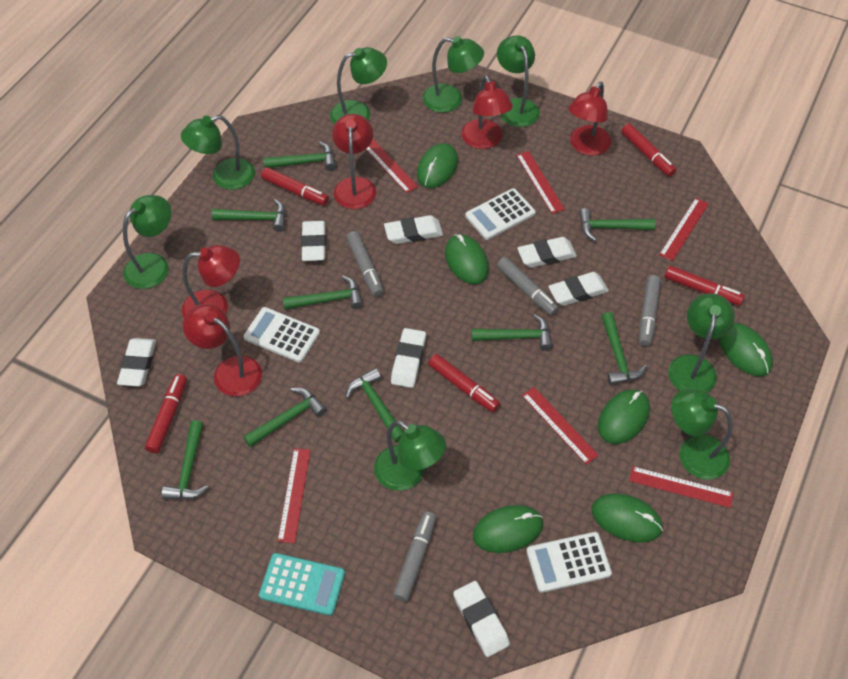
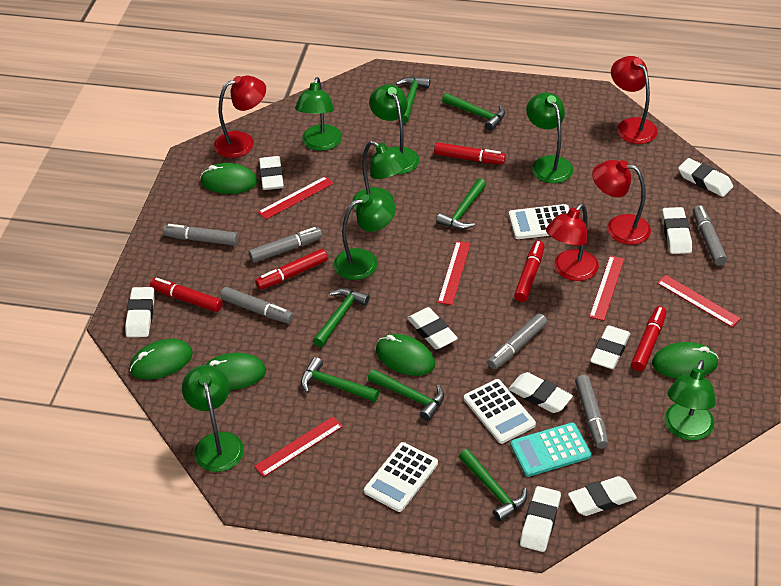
green hammer: [161,420,209,500] [212,199,286,232] [243,388,327,447] [263,141,336,171] [283,275,363,310] [345,368,404,443] [471,314,552,351] [579,208,655,241] [601,312,647,385] = 9 -> [301,357,379,402] [313,288,370,347] [368,369,444,421] [396,77,430,123] [436,178,487,230] [442,93,505,131] [459,449,527,522] = 7
green lamp: [123,195,171,289] [181,115,255,190] [330,47,387,124] [374,420,446,491] [422,36,484,113] [497,35,540,127] [668,293,735,393] [671,389,733,480] = 8 -> [182,365,244,472] [295,77,342,151] [334,193,396,280] [352,141,409,210] [369,84,419,174] [526,92,573,183] [664,360,716,440] = 7
green mouse: [417,143,458,188] [445,234,489,285] [473,505,543,553] [591,493,663,543] [598,389,650,444] [719,323,773,376] = 6 -> [130,339,193,379] [200,163,257,194] [205,353,266,390] [376,334,435,376] [652,342,719,378] = 5
grey marker: [346,231,384,297] [393,512,436,602] [497,257,559,316] [639,275,661,346] = 4 -> [163,224,238,246] [220,287,294,324] [249,227,322,263] [487,313,547,370] [575,375,608,449] [693,205,727,266] = 6
red lamp: [182,245,240,317] [183,304,262,396] [332,114,376,209] [461,75,513,149] [568,82,611,156] = 5 -> [214,76,266,158] [546,204,599,281] [592,160,651,245] [611,56,658,144] = 4
red ruler: [278,448,311,543] [366,139,418,193] [516,151,565,214] [522,387,599,465] [629,466,733,508] [659,198,709,261] = 6 -> [254,416,343,477] [258,176,334,220] [438,241,471,305] [589,256,624,321] [657,275,741,327] = 5
white eraser: [117,338,156,387] [301,221,326,261] [384,215,443,244] [391,328,426,388] [453,581,510,657] [517,237,577,268] [548,272,609,306] = 7 -> [125,287,155,337] [259,156,284,190] [407,307,458,349] [508,372,573,413] [520,486,561,552] [568,476,637,516] [590,325,631,369] [662,207,692,254] [678,158,733,197] = 9

